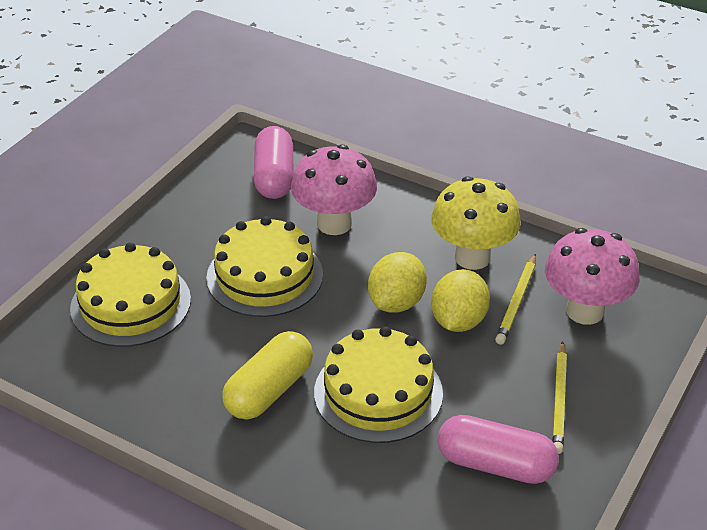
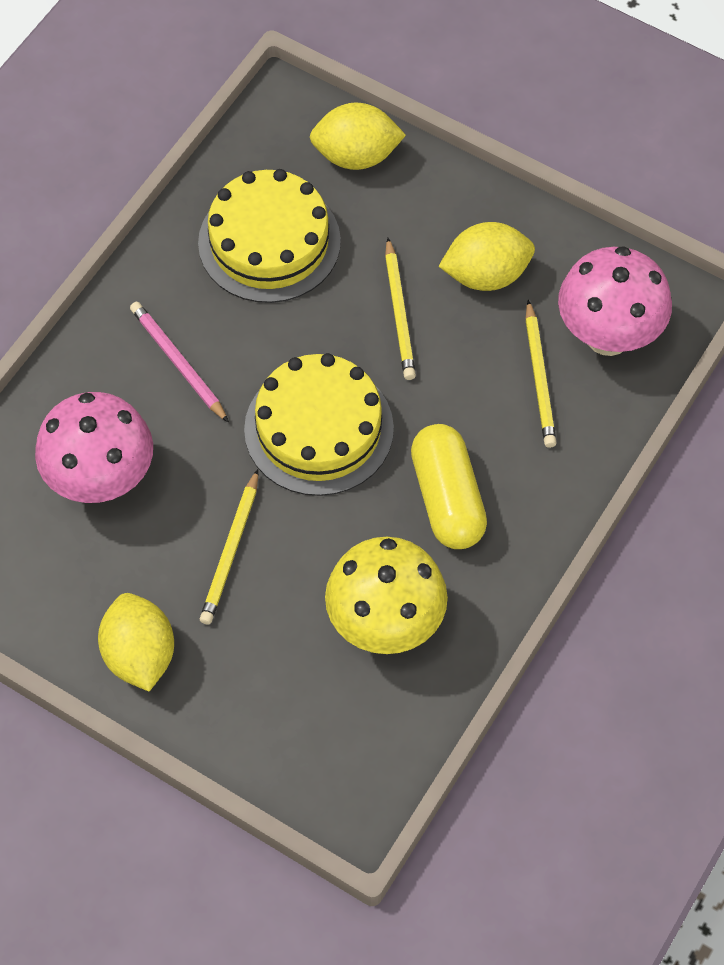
pink capsule: [254,126,294,199] [438,415,559,484] = 2 -> none = 0
pink pencil: none = 0 -> [130,302,229,423] = 1
yellow cake: [70,242,191,347] [206,216,323,317] [314,326,443,443] = 3 -> [198,169,341,303] [244,353,394,496] = 2
yellow lemon: [368,252,427,313] [431,269,490,332] = 2 -> [98,593,174,691] [310,102,406,170] [439,222,535,291] = 3
yellow pencil: [495,254,536,345] [552,341,567,454] = 2 -> [200,469,258,625] [385,238,416,380] [525,300,556,448] = 3

